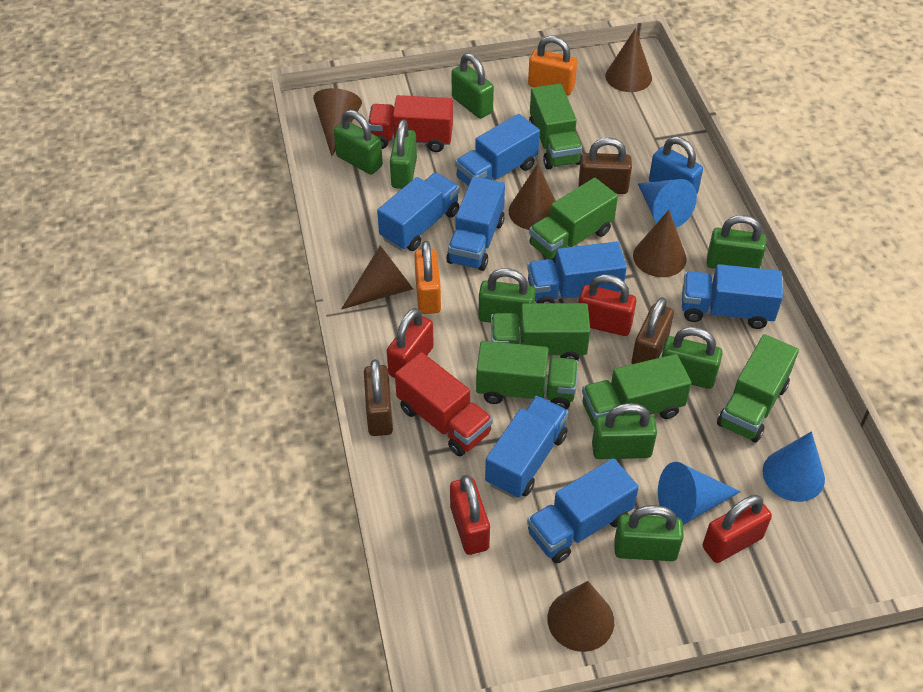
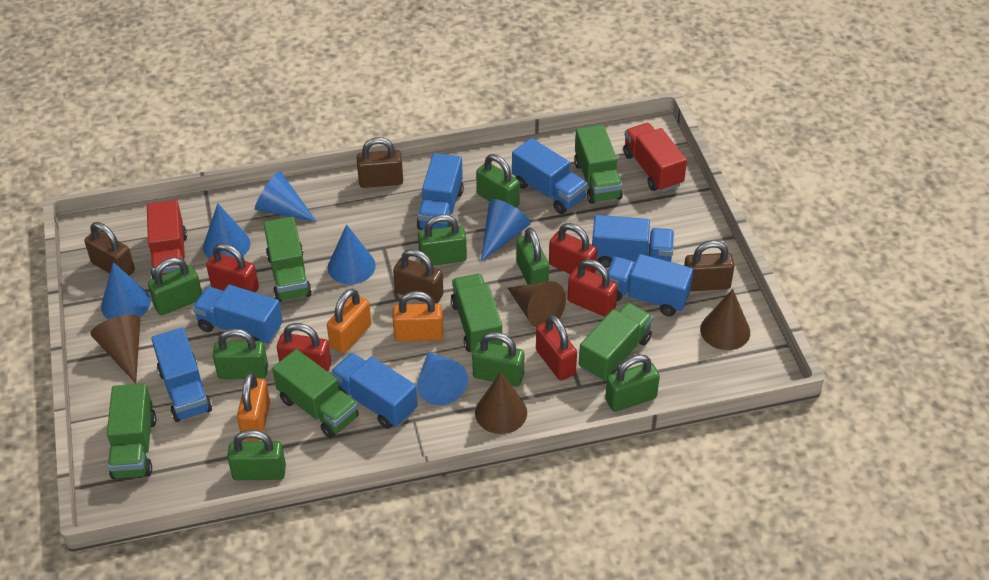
blue cone: [638,179,697,228] [658,462,741,525] [763,431,825,502] = 3 -> [101,262,151,319] [203,203,250,258] [255,171,317,222] [328,224,376,284] [417,352,468,406] [481,199,530,262] = 6
blue padlock: [649,136,703,194] = 1 -> none = 0
brown cone: [313,88,362,156] [342,246,413,309] [509,164,556,230] [548,581,614,652] [605,28,652,92] [633,210,687,277] = 6 -> [90,314,140,383] [475,372,527,434] [508,281,566,328] [700,289,750,350] = 4
brown padlock: [364,359,393,436] [579,137,632,194] [632,297,674,364] = 3 -> [84,222,135,276] [356,137,403,188] [393,249,443,304] [684,240,735,291] = 4
orange padlock: [414,241,441,314] [528,36,577,95] = 2 -> [237,372,270,441] [327,289,372,353] [393,291,443,342] = 3
red padlock: [387,308,434,378] [450,475,490,555] [579,274,636,336] [703,495,772,563] = 4 -> [206,243,259,293] [277,323,331,372] [536,315,577,380] [549,223,597,274] [568,259,618,317] = 5

